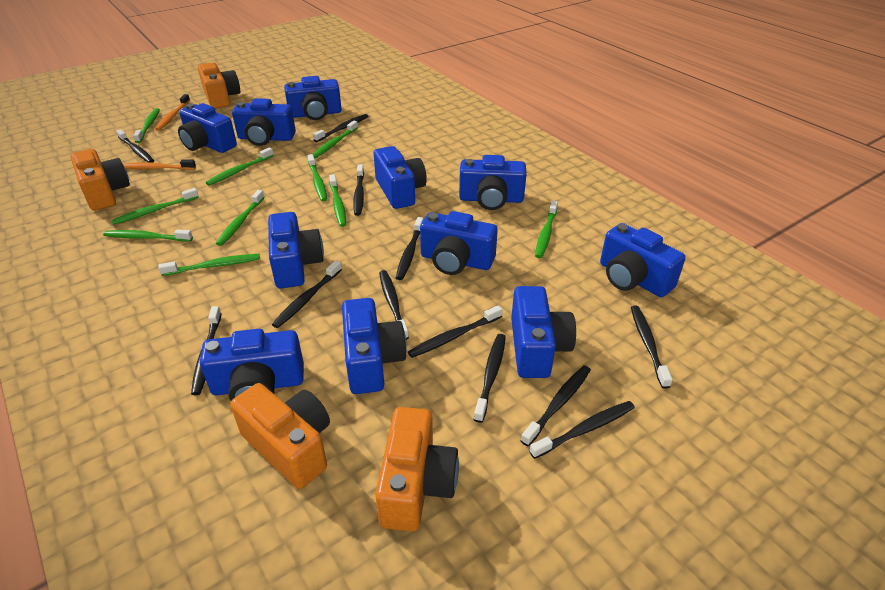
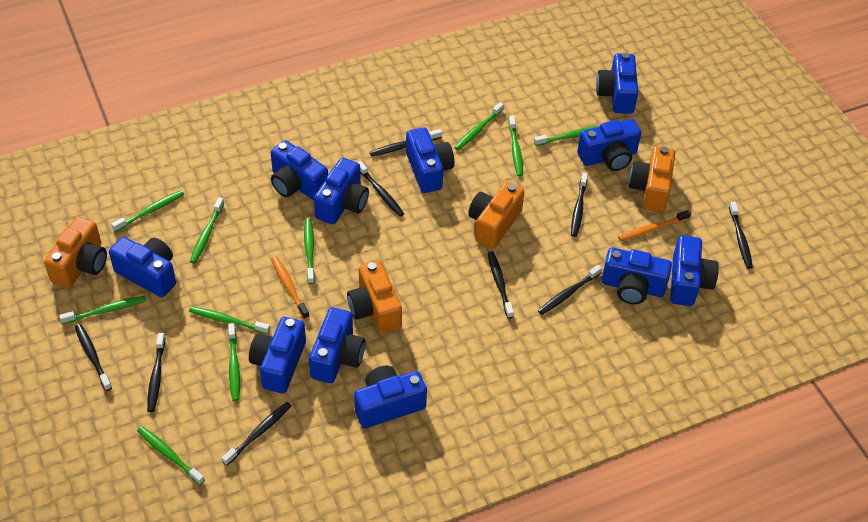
black toothbrush: [116,129,154,163] [191,306,222,395] [272,261,342,328] [313,114,368,142] [353,164,364,216] [379,270,409,340] [396,217,423,280] [408,305,503,358] [474,334,506,423] [521,365,591,446] [529,401,635,459] [631,306,673,389] = 12 -> [75,324,112,391] [147,333,165,412] [222,402,291,466] [357,161,404,217] [370,129,442,157] [488,251,514,319] [538,265,602,315] [571,173,588,237] [729,202,753,269] = 9

